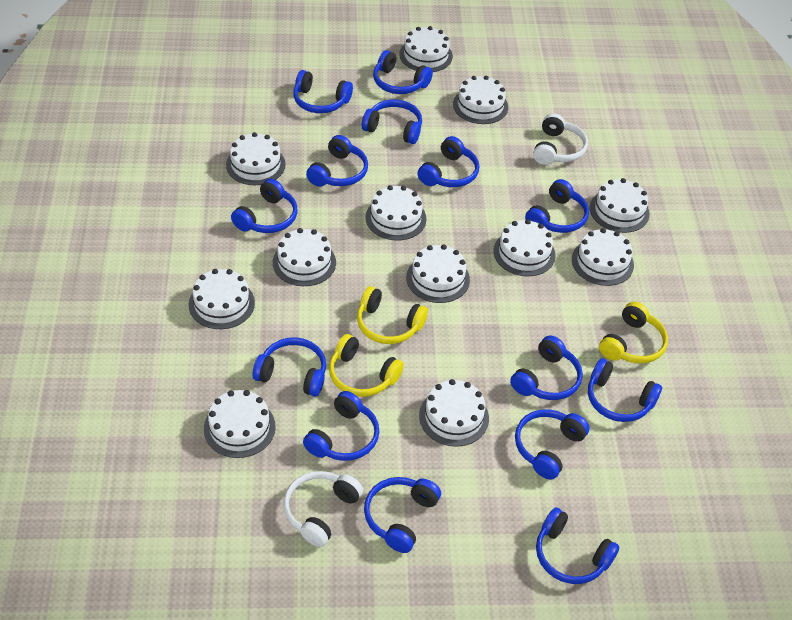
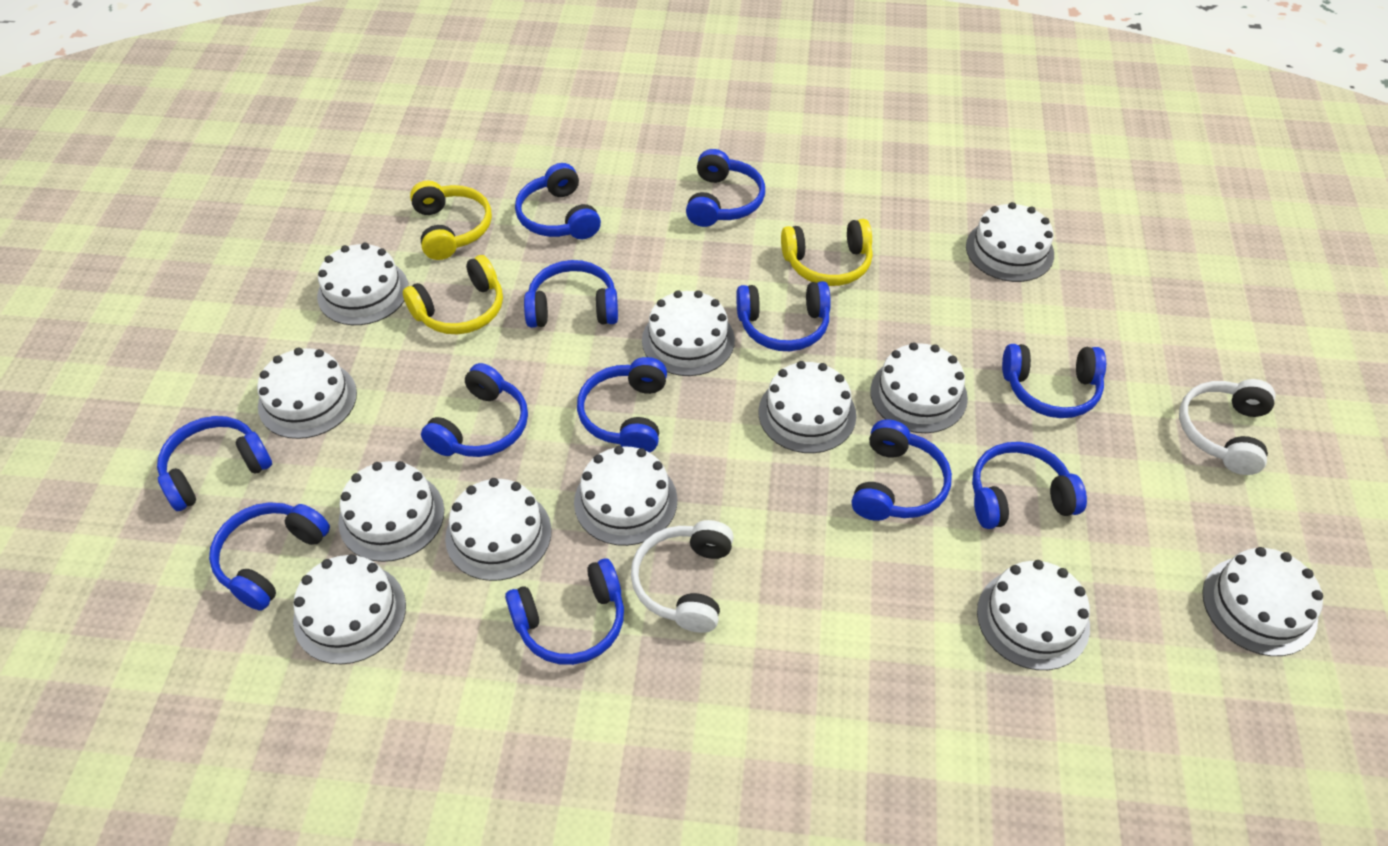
blue headphones: [231,179,298,233] [253,337,326,397] [293,70,353,113] [303,391,379,461] [306,135,368,187] [362,99,422,144] [364,477,441,553] [373,50,433,94] [418,136,479,187] [510,336,583,400] [515,409,590,480] [525,179,589,233] [536,508,619,584] [588,359,662,422] = 14 -> [157,416,272,511] [209,502,330,611] [421,363,528,457] [505,558,624,665] [515,163,601,239] [524,260,618,328] [577,357,667,453] [686,149,765,227] [736,281,831,351] [852,419,952,521] [972,442,1087,529] [1002,344,1106,418] = 12

